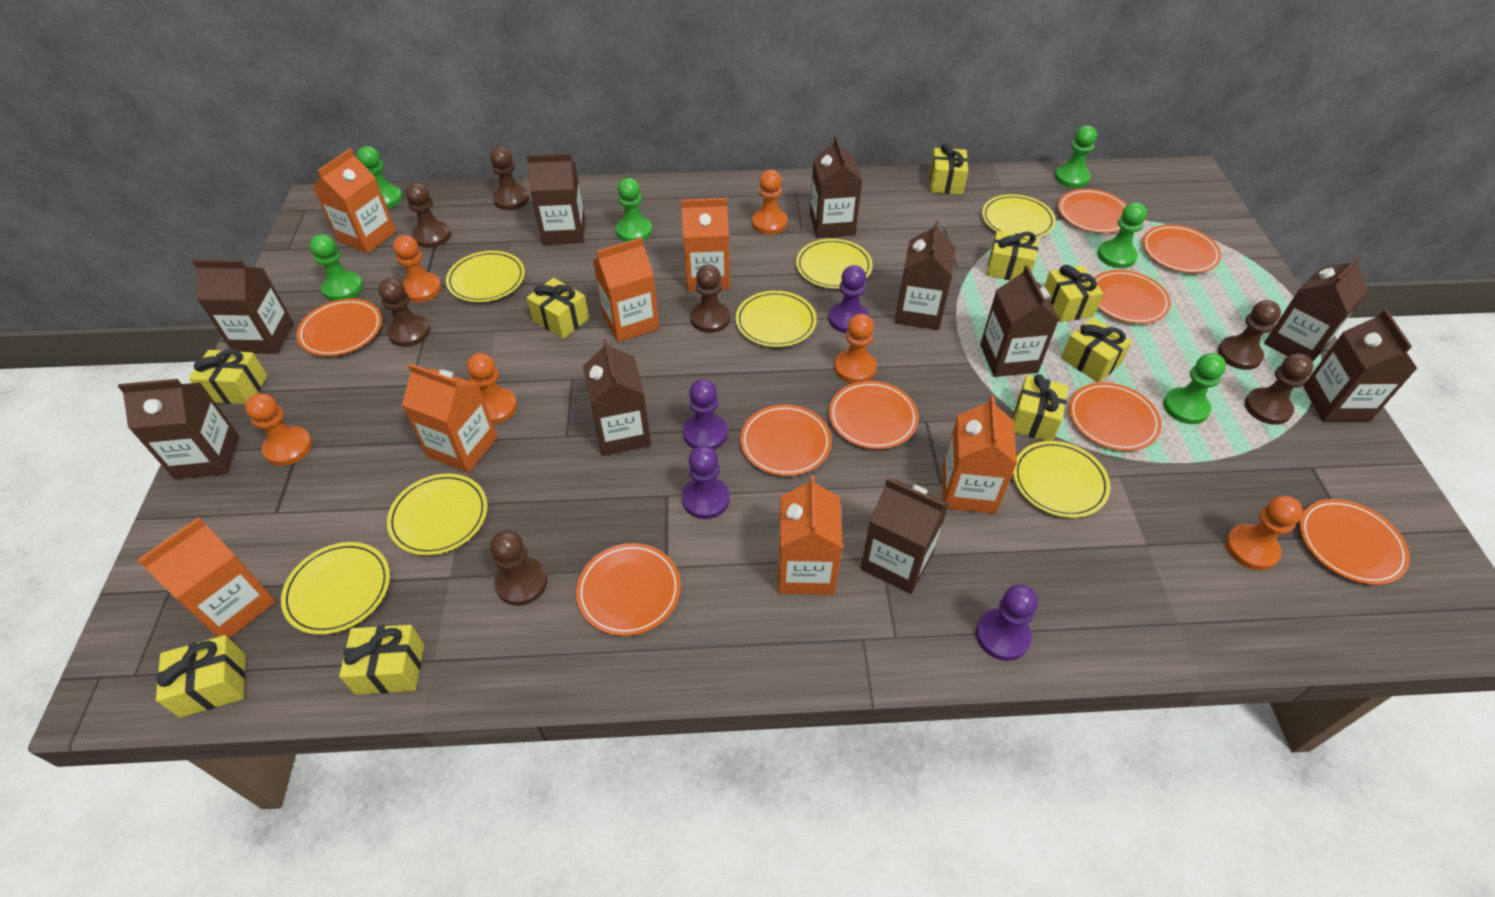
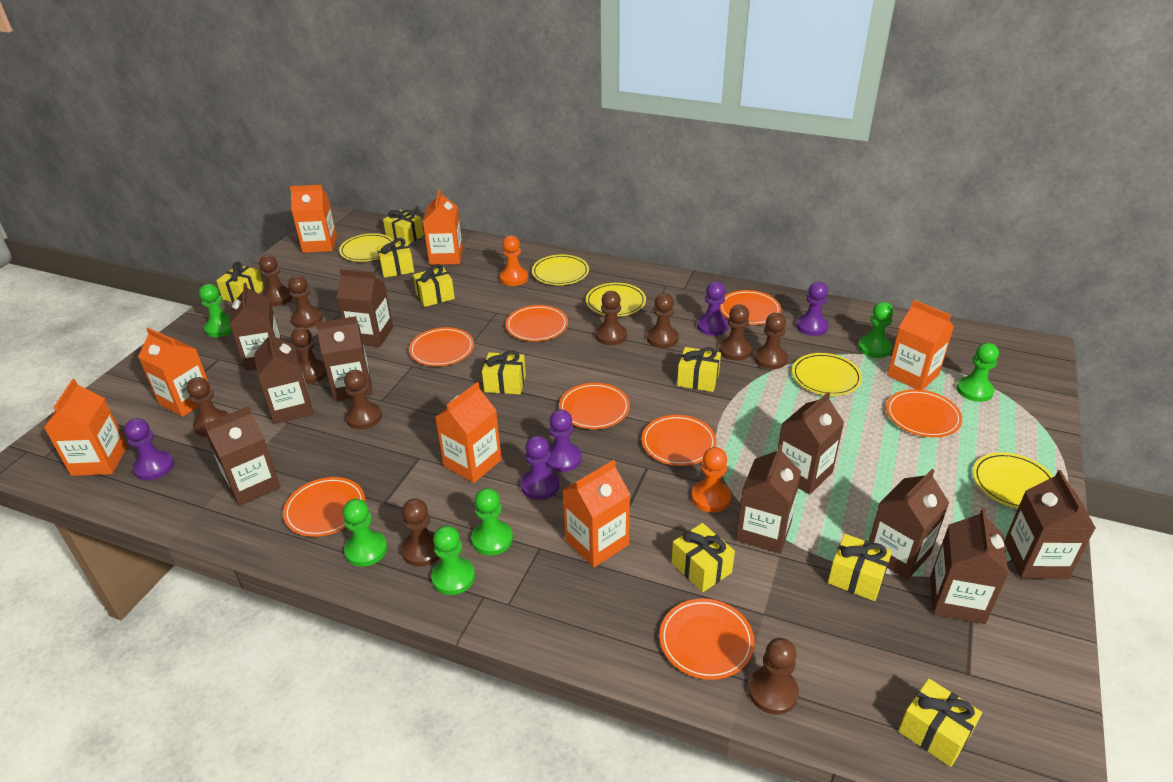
brown pawn: [378,278,430,347] [406,183,451,248] [490,147,529,210] [490,530,547,606] [690,264,730,333] [1218,300,1281,370] [1245,353,1314,425] = 7 -> [187,377,228,437] [259,255,293,306] [288,275,323,328] [291,327,327,384] [344,370,382,429] [401,499,439,567] [595,291,627,345] [647,293,679,348] [719,305,752,360] [748,638,799,715] [754,313,788,369] = 11
orange pawn: [245,393,312,466] [393,235,442,302] [467,353,517,424] [752,170,788,234] [834,314,877,383] [1225,496,1303,570] = 6 -> [500,236,528,286] [691,447,731,513] = 2
orange plate: [296,299,382,356] [576,543,681,636] [740,404,832,476] [829,381,919,449] [1058,189,1127,233] [1069,382,1162,451] [1094,270,1171,324] [1142,225,1221,273] [1300,499,1410,585] = 9 -> [283,477,365,537] [409,327,474,366] [505,305,568,341] [559,383,630,429] [641,415,716,466] [659,599,755,680] [720,290,781,325] [886,389,962,437] = 8
purple pawn: [682,446,730,519] [683,379,728,450] [829,265,869,333] [976,584,1038,661] = 4 -> [124,418,174,481] [521,436,559,500] [546,409,582,472] [697,282,728,336] [796,281,829,336] = 5
yellow plate: [281,542,390,635] [387,474,487,555] [446,251,525,302] [736,291,817,347] [796,238,873,289] [982,194,1056,238] [1013,441,1110,518] = 7 -> [339,233,393,262] [532,255,589,285] [586,283,646,317] [792,353,862,396] [973,452,1054,508] = 5

